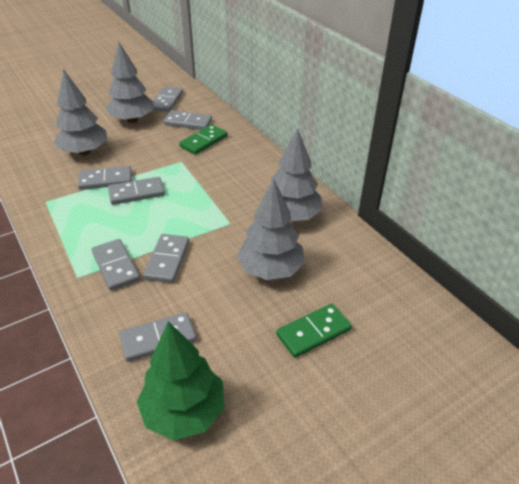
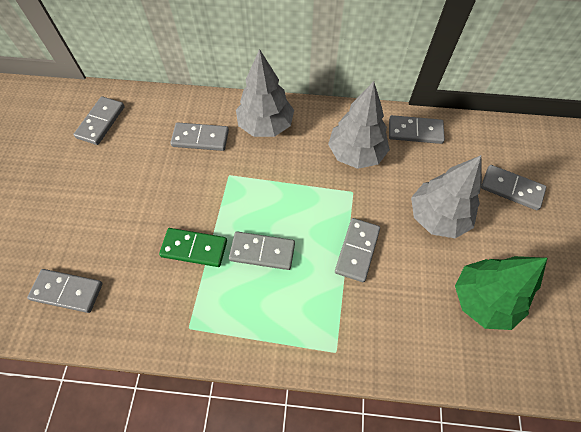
green domino: [179,124,228,155] [276,304,352,358] = 2 -> [159,228,227,267] = 1
grey tree: [54,69,107,155] [105,42,154,123] [237,178,305,280] [271,128,322,221] = 4 -> [236,49,294,137] [328,81,390,169] [411,155,482,239] = 3

